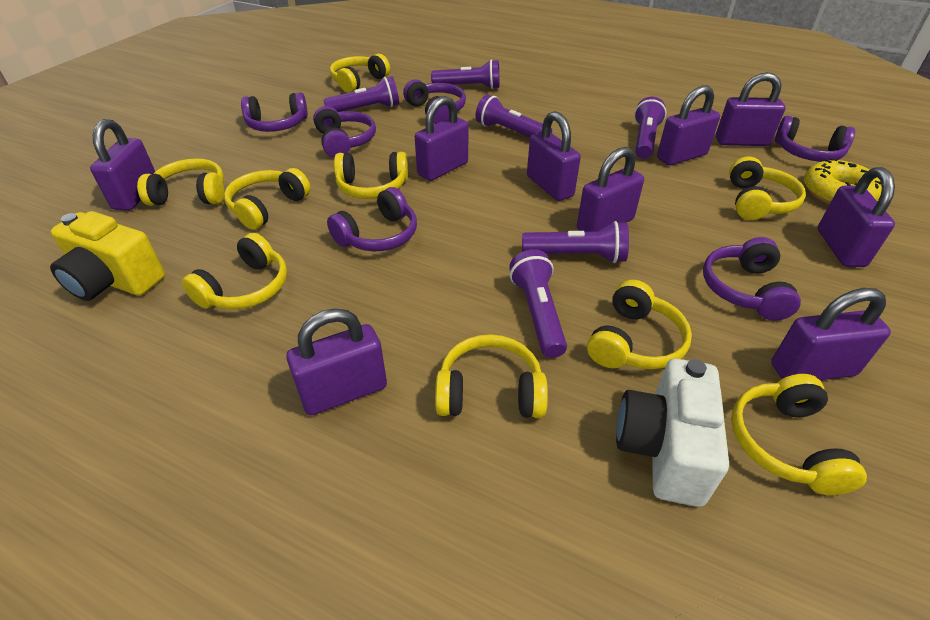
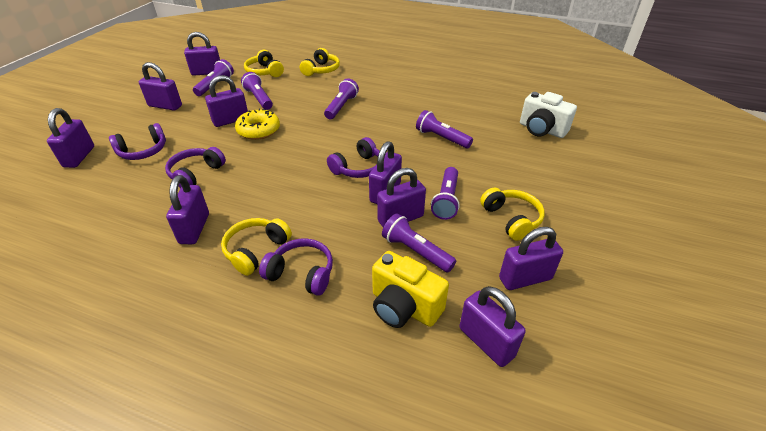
purple headphones: [241,92,308,132] [313,106,376,158] [327,187,417,251] [403,79,466,124] [703,237,801,320] [775,116,855,162] = 6 -> [109,123,166,160] [165,147,226,188] [259,238,333,296] [327,137,379,178] = 4
yellow headphones: [137,158,224,206] [182,233,287,310] [224,168,311,230] [330,54,390,93] [334,152,408,199] [435,334,548,418] [587,280,692,370] [729,157,806,220] [731,374,867,495] = 9 -> [221,218,292,276] [244,50,284,77] [300,48,340,76] [480,188,545,241] = 4

